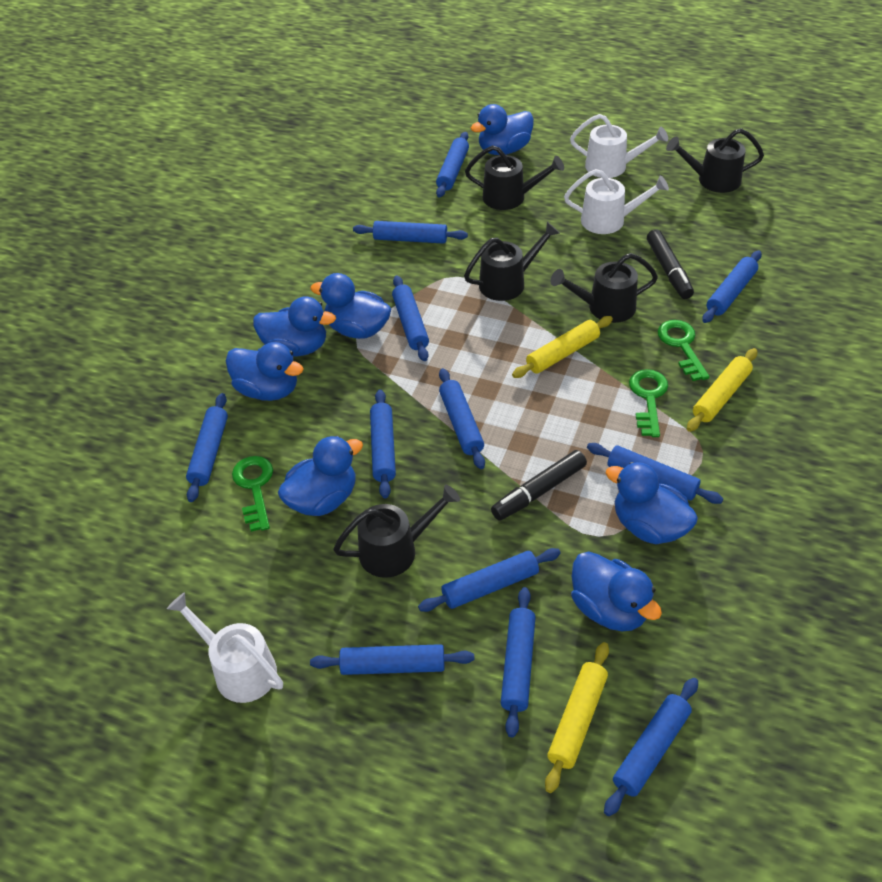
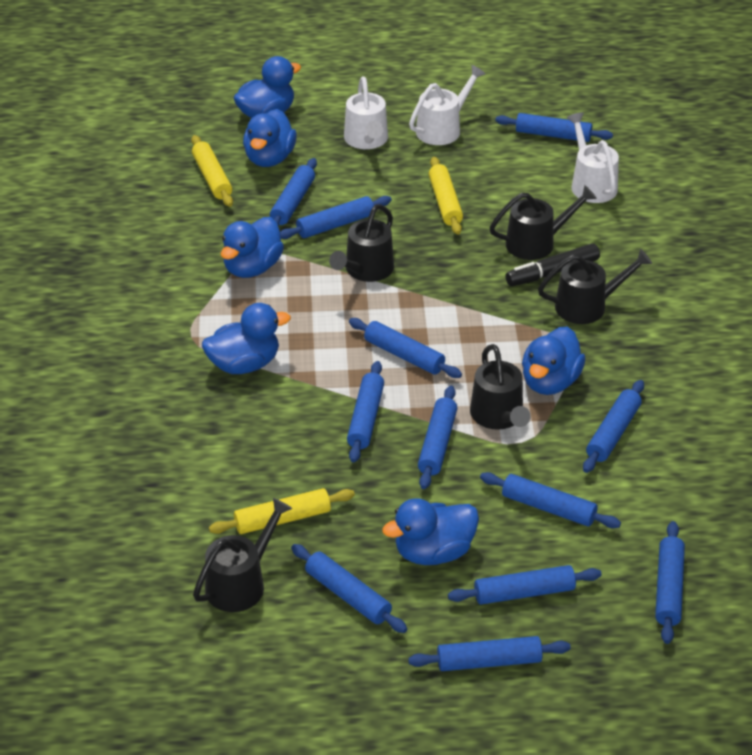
black marker: [491,450,587,521] [647,229,694,299] = 2 -> [505,243,600,286] = 1
blue duck: [226,342,304,401] [253,296,336,357] [278,436,363,516] [310,273,391,339] [471,104,534,155] [571,551,662,631] [606,462,698,544] = 7 -> [202,303,291,374] [221,217,284,278] [234,56,301,118] [243,109,297,167] [382,498,479,565] [522,326,586,395] = 6
green key: [232,456,273,532] [629,369,668,437] [658,320,710,381] = 3 -> none = 0

